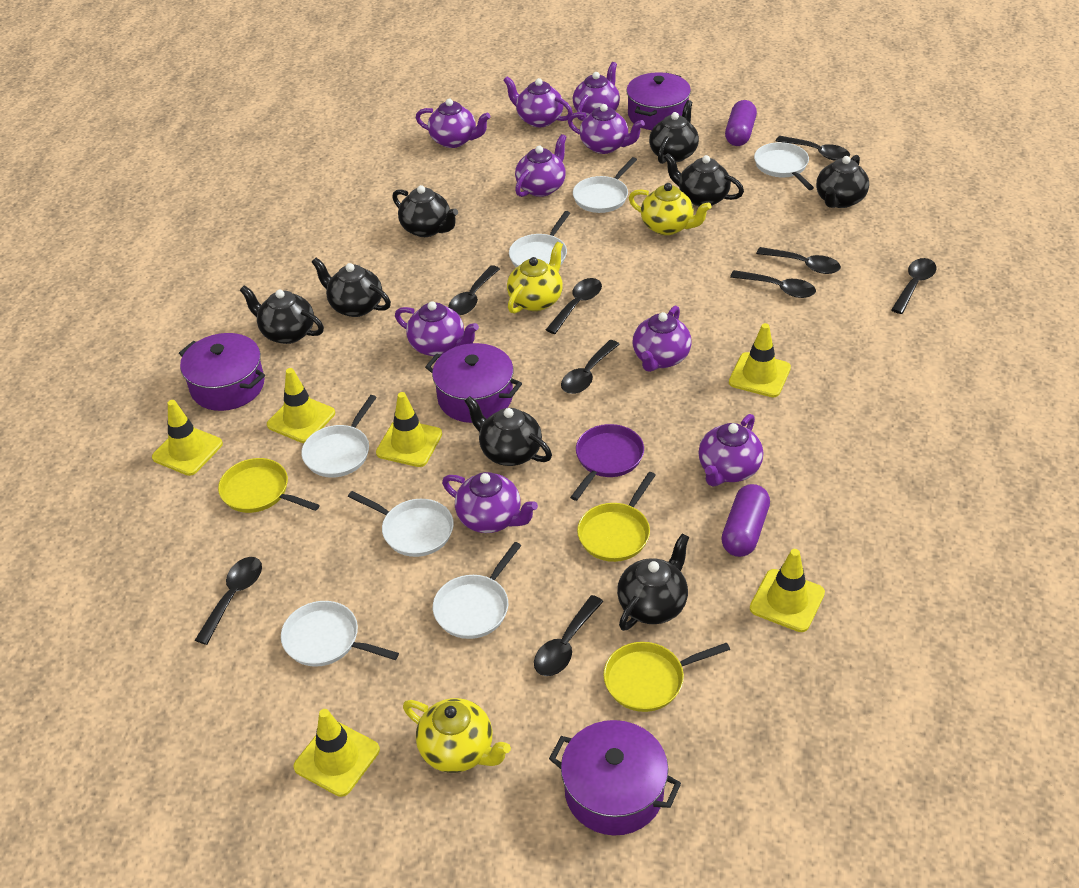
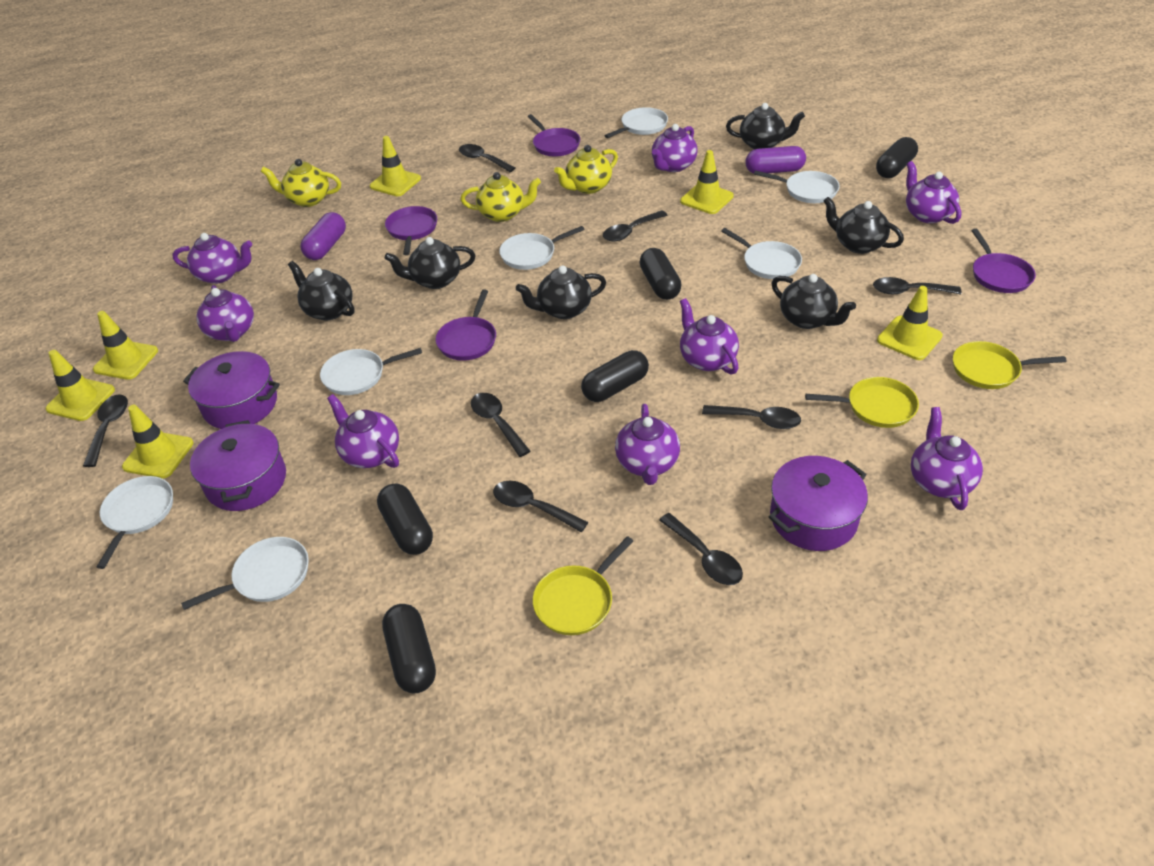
black capsule: none = 0 -> [377,483,433,555] [382,604,436,693] [581,350,649,402] [640,248,681,300] [876,137,918,178] = 5
black spoon: [195,557,262,645] [448,265,500,315] [534,595,604,676] [546,278,602,334] [561,340,620,394] [730,270,816,298] [756,247,841,274] [776,136,850,161] [891,258,936,314] = 9 -> [83,394,128,467] [459,144,515,172] [471,393,530,457] [493,481,588,532] [603,210,667,241] [659,513,743,585] [702,405,801,429] [873,277,962,294] = 8
black teapot: [240,285,324,344] [312,258,391,317] [392,185,458,237] [465,396,552,466] [617,533,689,631] [649,100,699,164] [664,153,744,206] [816,155,869,208] = 8 -> [288,261,355,320] [385,237,476,289] [516,265,606,319] [726,103,805,149] [772,274,856,329] [823,197,904,254] = 6
purple pan: [570,424,644,501] = 1 -> [385,206,437,255] [435,289,496,361] [528,114,580,157] [971,229,1036,293] = 4
purple pot: [179,333,265,411] [425,343,522,423] [549,720,681,835] [626,72,691,130] = 4 -> [183,351,280,429] [190,420,286,511] [769,456,868,551] = 3
purple teapot: [395,301,479,356] [416,99,490,148] [442,472,538,533] [503,76,573,127] [515,134,567,197] [568,104,645,154] [573,62,620,121] [633,306,691,372] [699,414,763,487] = 9 -> [172,233,252,284] [196,285,254,342] [327,394,399,468] [615,404,680,485] [652,124,698,172] [680,298,739,375] [906,161,961,224] [911,407,983,510] = 8

